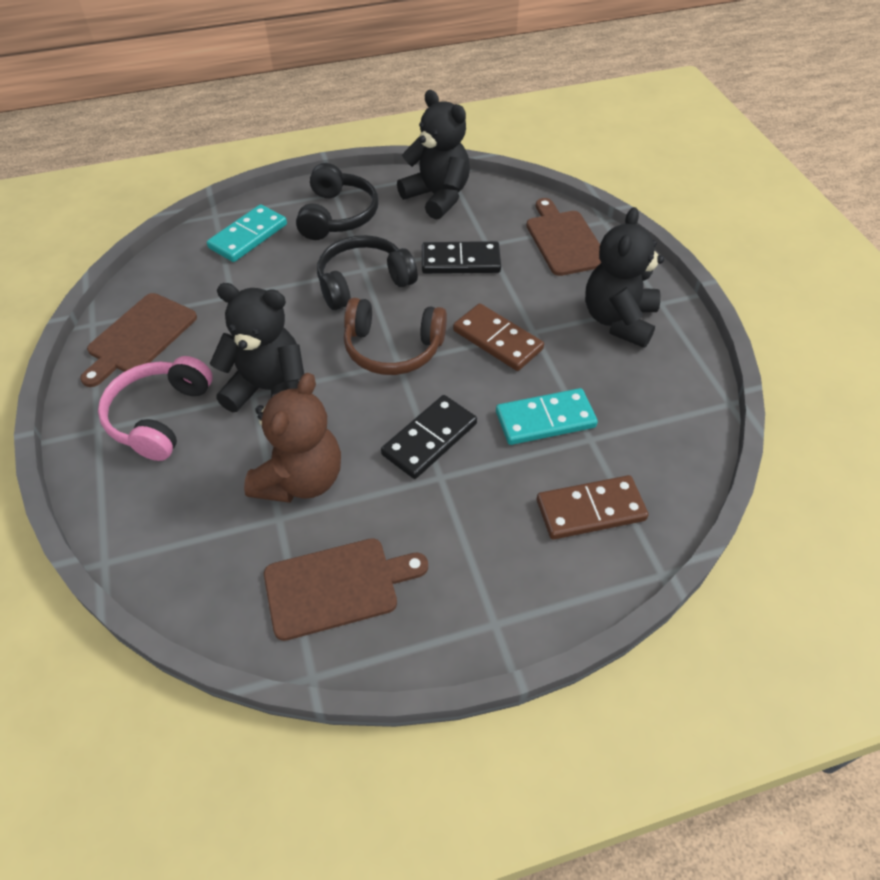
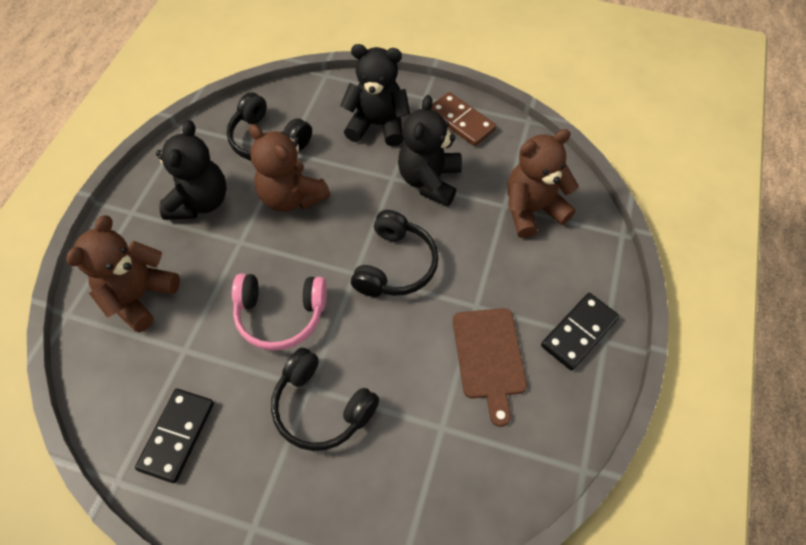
black headphones: [296,163,378,240] [317,235,418,310] = 2 -> [227,92,312,161] [271,348,379,451] [351,210,439,297] = 3
brown cutting board: [80,293,197,387] [264,538,428,641] [526,198,601,276] = 3 -> [453,308,527,427] = 1
brown domino: [453,303,544,371] [537,475,649,540] = 2 -> [431,92,496,146] = 1
brown headphones: [344,298,447,375] = 1 -> none = 0
brown teddy bear: [244,373,341,503] = 1 -> [66,215,180,332] [249,124,330,212] [507,129,579,238] = 3
turquoise domino: [207,204,287,262] [496,388,598,445] = 2 -> none = 0

